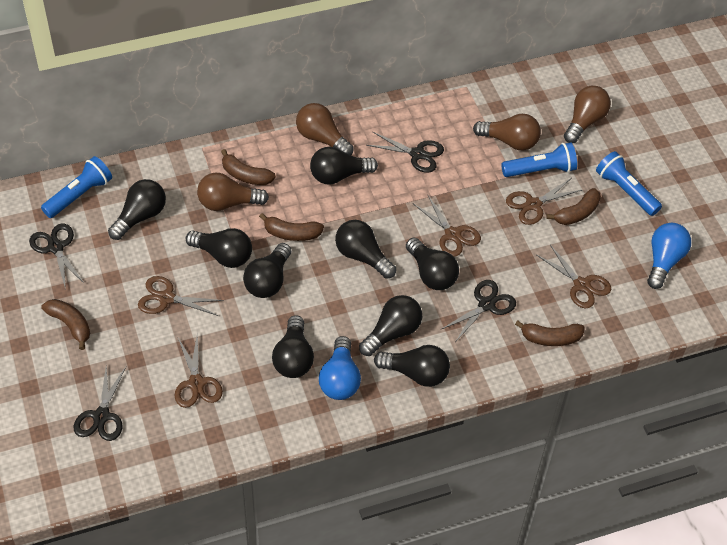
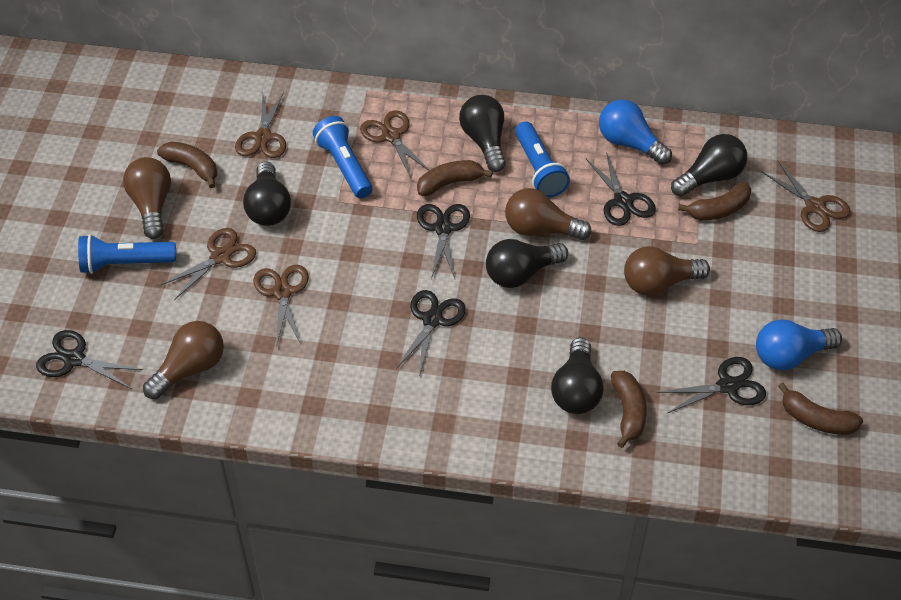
black light bulb: [108,179,166,240] [186,228,252,268] [243,243,291,298] [272,315,314,378] [310,147,378,184] [335,220,396,279] [359,295,422,356] [374,345,450,387] [406,237,459,290] = 9 -> [243,161,291,226] [459,95,506,172] [486,239,568,288] [551,337,604,414] [671,134,747,197] = 5
black scissors: [29,224,84,290] [74,366,126,441] [366,132,444,173] [442,280,516,342] = 4 -> [36,330,143,388] [396,290,466,377] [417,204,470,279] [586,152,656,226] [657,357,766,414] = 5

